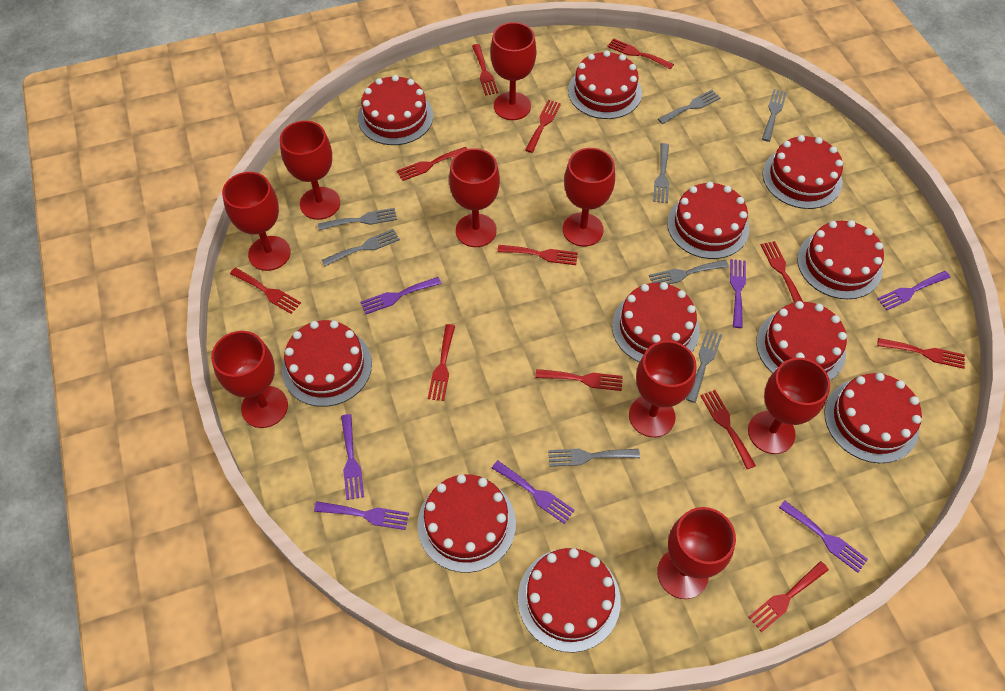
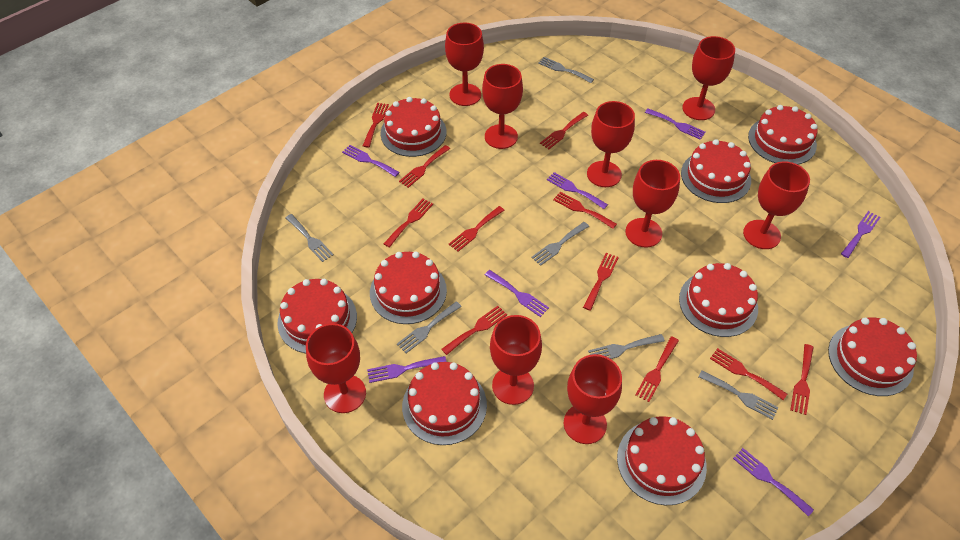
grey fork: [318,208,397,230] [321,229,400,266] [548,449,640,467] [649,260,729,284] [653,143,669,203] [658,90,720,124] [686,329,722,403] [762,89,787,142] = 8 -> [285,214,334,262] [397,301,462,353] [531,222,589,266] [538,57,594,83] [588,334,665,359] [698,370,779,420] = 6
red cake: [282,320,372,407] [358,75,433,145] [417,474,516,573] [518,548,621,652] [568,50,642,119] [612,282,700,362] [667,182,749,259] [756,301,847,381] [762,135,843,209] [797,220,884,299] [824,373,922,463] = 11 -> [277,279,357,353] [370,252,447,324] [380,97,446,157] [402,362,487,445] [617,416,707,505] [679,263,758,337] [681,139,751,203] [748,105,818,164] [828,317,917,396] = 9
red fork: [230,268,301,314] [397,147,467,181] [428,324,455,401] [472,44,498,95] [497,245,578,265] [525,100,561,153] [535,369,623,391] [607,38,674,69] [700,390,756,469] [749,561,829,632] [761,241,803,303] [877,338,965,369] = 12 -> [363,103,389,148] [384,199,433,248] [399,145,450,188] [441,306,507,355] [449,206,504,252] [540,112,588,149] [553,192,617,229] [583,253,619,311] [635,336,679,402] [710,348,787,400] [790,344,814,415] = 11

